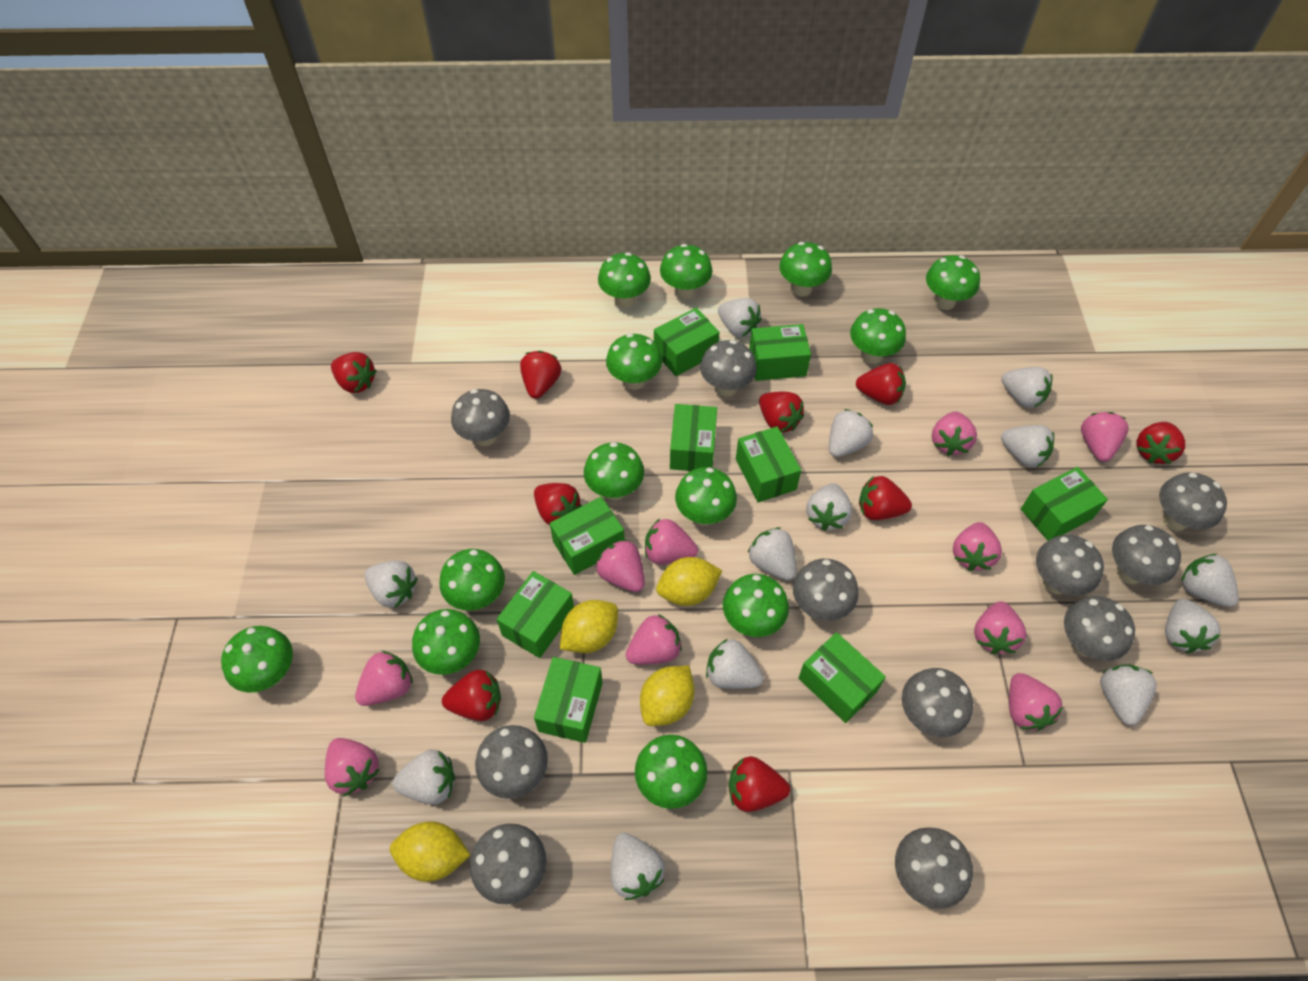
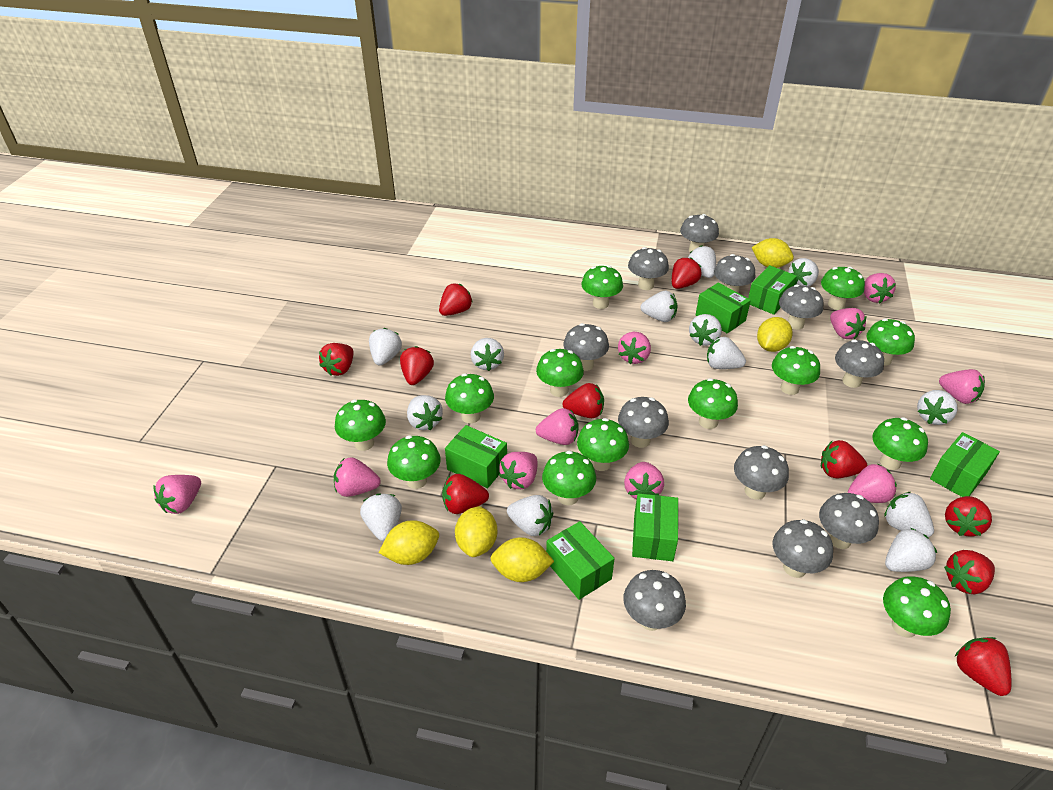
green box: [496,571,574,658] [534,657,603,743] [550,497,625,575] [654,308,719,376] [670,404,717,471] [736,426,801,503] [749,324,811,381] [798,632,886,723] [1021,467,1108,541] = 9 -> [445,425,507,488] [546,521,615,600] [632,493,678,561] [696,282,751,333] [748,265,797,315] [930,432,1000,497] = 6
red strawberry: [331,352,376,393] [442,669,501,721] [520,351,561,399] [534,483,582,525] [729,756,790,812] [759,392,804,433] [856,363,906,405] [859,476,912,520] [1137,422,1185,464] = 9 -> [319,343,354,376] [400,346,434,385] [439,284,473,316] [442,474,489,514] [563,383,604,418] [672,257,702,289] [821,440,868,478] [944,550,995,594] [945,496,992,537] [955,637,1012,696] = 10
yellow lemon: [390,821,470,882] [560,600,618,653] [640,666,695,726] [656,557,722,606] = 4 -> [378,520,439,565] [455,506,497,557] [490,537,554,582] [752,238,794,268] [757,317,793,352] = 5

